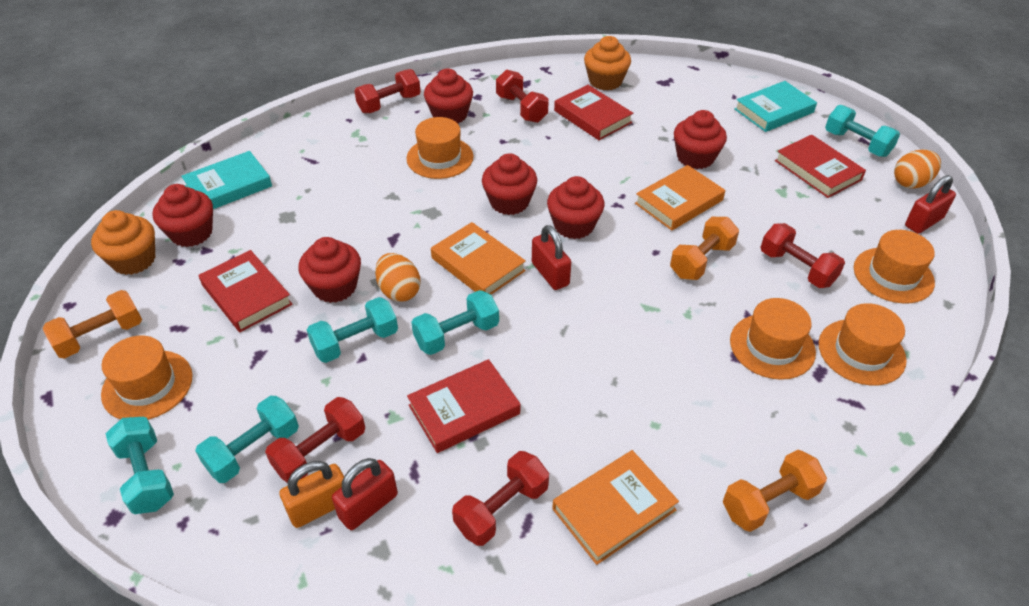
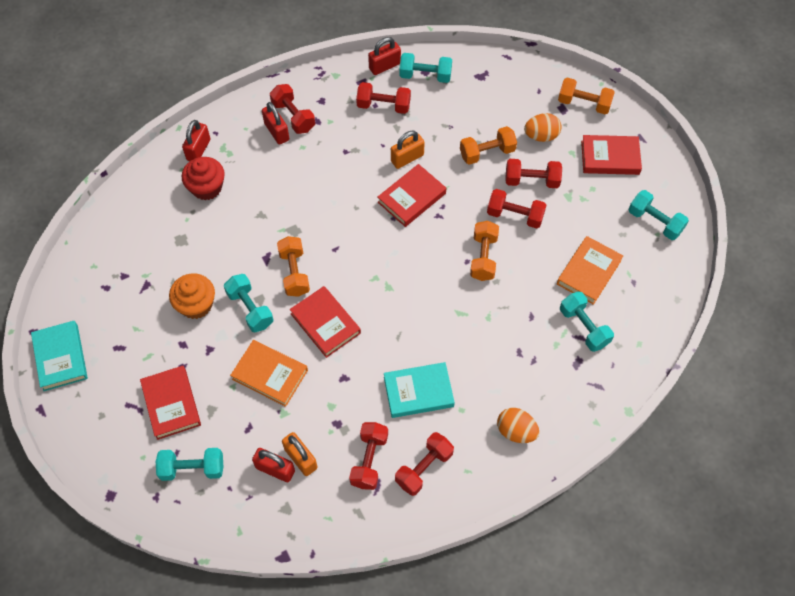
orange book: [431,222,526,295] [552,450,679,565] [635,165,725,231] = 3 -> [230,340,308,407] [557,236,623,305] = 2
orange cupcake: [91,210,155,275] [584,36,631,90] = 2 -> [169,273,215,319] = 1
orange dumbbell: [43,290,142,359] [670,217,739,280] [723,450,827,532] = 3 -> [277,236,310,297] [460,126,517,165] [470,221,499,281] [558,78,615,114] = 4
orange hat: [101,336,193,420] [406,117,473,179] [730,298,816,380] [819,303,907,385] [854,230,935,304] = 5 -> none = 0
orange padlock: [279,461,344,528] = 1 -> [282,432,318,476] [391,131,425,169] = 2
red cupcake: [152,184,213,247] [298,237,361,303] [424,69,473,124] [482,153,537,215] [547,176,604,239] [674,110,727,169] = 6 -> [182,157,225,200] = 1
red dumbbell: [265,397,365,483] [354,69,421,113] [452,451,549,546] [496,70,549,123] [760,223,845,288] = 5 -> [270,84,315,134] [349,422,388,490] [356,82,411,114] [395,432,454,496] [487,189,546,229] [505,159,562,188] = 6
red padlock: [332,458,398,530] [532,225,571,290] [905,175,956,234] = 3 -> [182,120,211,161] [252,448,295,482] [262,102,289,145] [368,37,401,75] = 4

